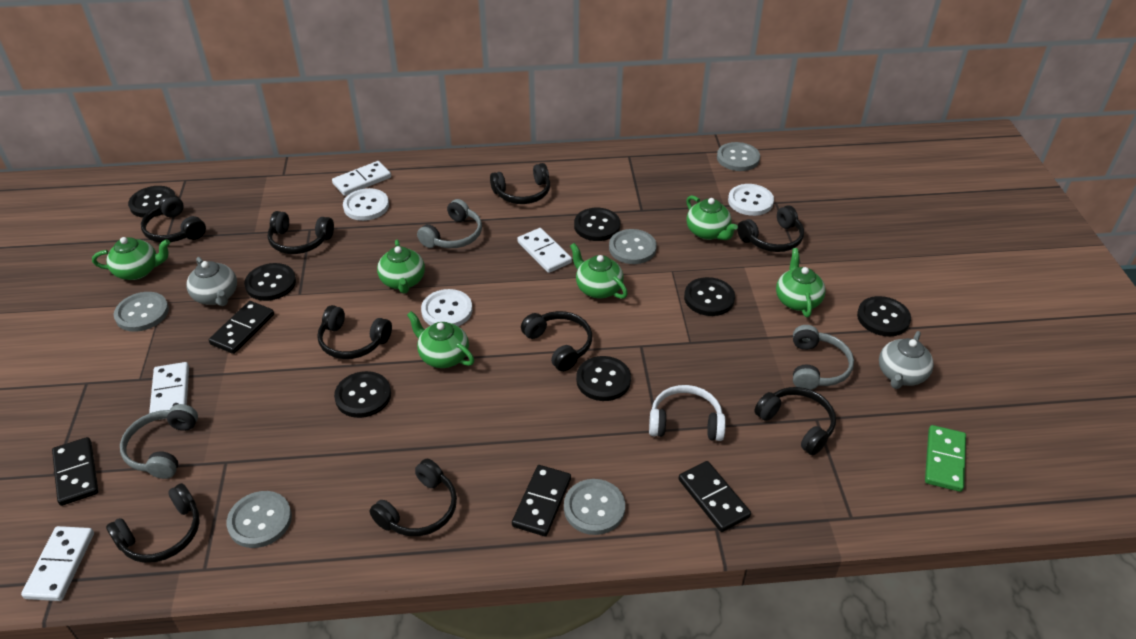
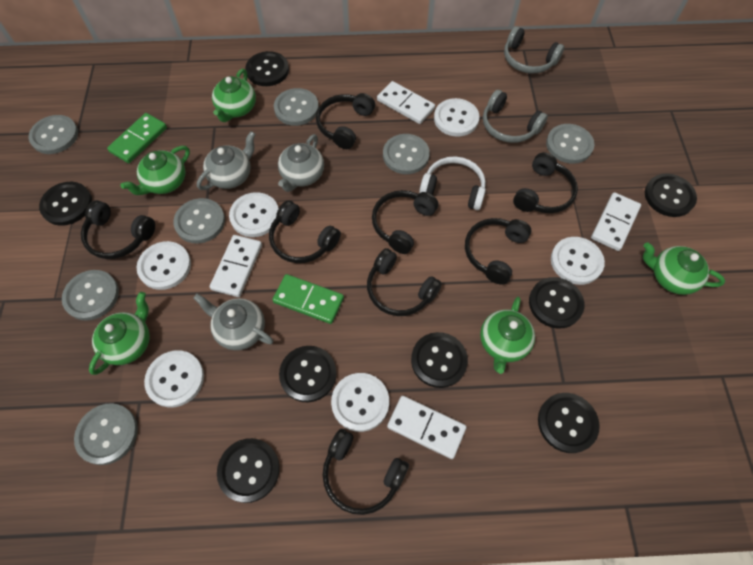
black button: [128,186,175,217] [244,263,296,301] [334,371,391,418] [574,208,620,241] [576,356,631,401] [684,277,735,316] [857,296,911,337] = 7 -> [39,182,92,226] [217,438,280,503] [245,51,289,86] [279,346,337,402] [411,332,468,388] [529,277,584,329] [538,393,600,453] [645,174,697,217] = 8
black domino: [52,437,98,506] [209,301,274,354] [512,465,571,536] [679,461,751,532] = 4 -> none = 0
black headphones: [106,483,200,563] [141,194,206,243] [268,211,334,254] [317,305,392,359] [370,459,457,536] [490,163,550,204] [521,311,592,372] [737,205,804,252] [754,387,836,455] = 9 -> [81,200,155,259] [269,200,341,263] [316,93,375,149] [323,429,409,515] [367,248,442,316] [372,190,439,254] [465,218,531,285] [513,152,578,213] = 8
green domino: [925,425,966,492] = 1 -> [107,113,167,163] [272,274,344,324] = 2
green teapot: [92,237,170,280] [377,240,425,294] [407,311,474,368] [570,243,628,299] [686,195,738,240] [776,248,826,317] = 6 -> [89,292,150,375] [120,146,190,195] [212,69,256,122] [480,297,535,374] [643,242,725,295] = 5
grey button: [114,292,169,332] [227,491,292,548] [564,479,625,535] [609,229,657,264] [717,142,760,171] = 5 -> [29,115,78,154] [62,270,119,321] [74,403,138,465] [173,198,225,244] [274,88,319,126] [383,134,430,174] [546,124,595,164] = 7
grey headphones: [120,404,198,479] [417,199,482,248] [793,325,854,390] = 3 -> [483,90,548,143] [504,26,564,74] = 2
grey teapot: [186,257,237,306] [879,331,934,389] = 2 -> [193,294,273,350] [197,131,256,190] [278,134,324,192] = 3
white button: [343,188,389,221] [421,289,472,326] [728,184,774,216] = 3 -> [136,241,191,290] [144,350,204,407] [229,192,279,237] [331,373,389,432] [434,98,480,137] [551,237,605,285] = 6

